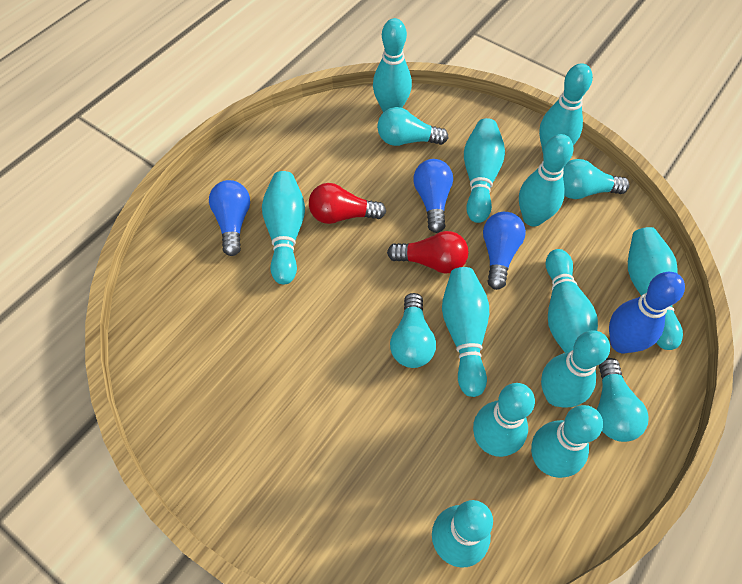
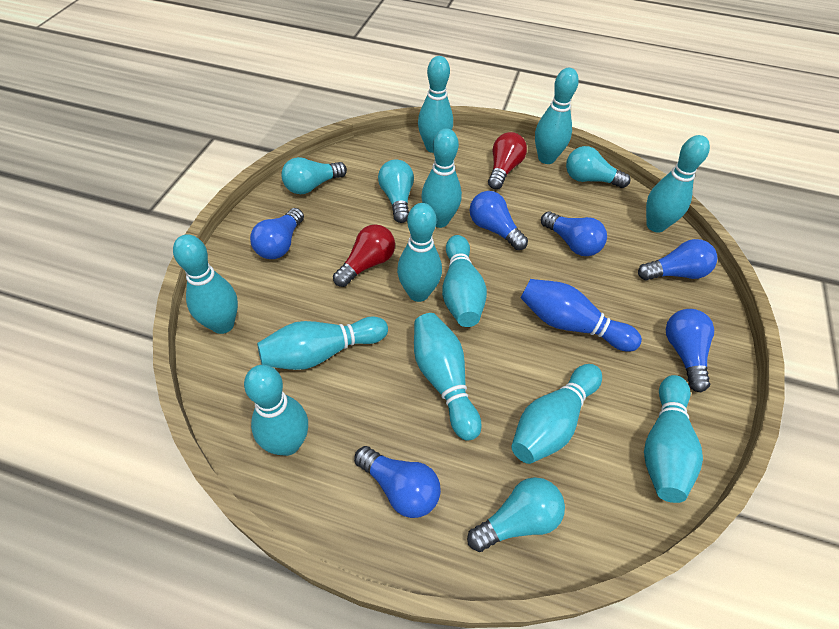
blue light bulb: [209,180,250,256] [414,159,453,233] [483,212,526,290] = 3 -> [250,208,304,259] [354,446,441,518] [470,191,528,250] [541,211,607,256] [638,239,717,280] [666,309,714,392] = 6

